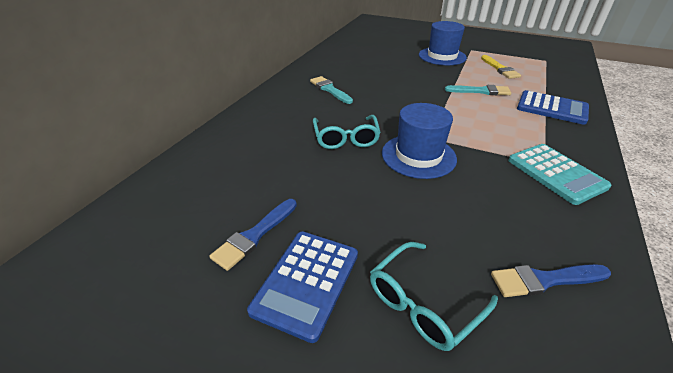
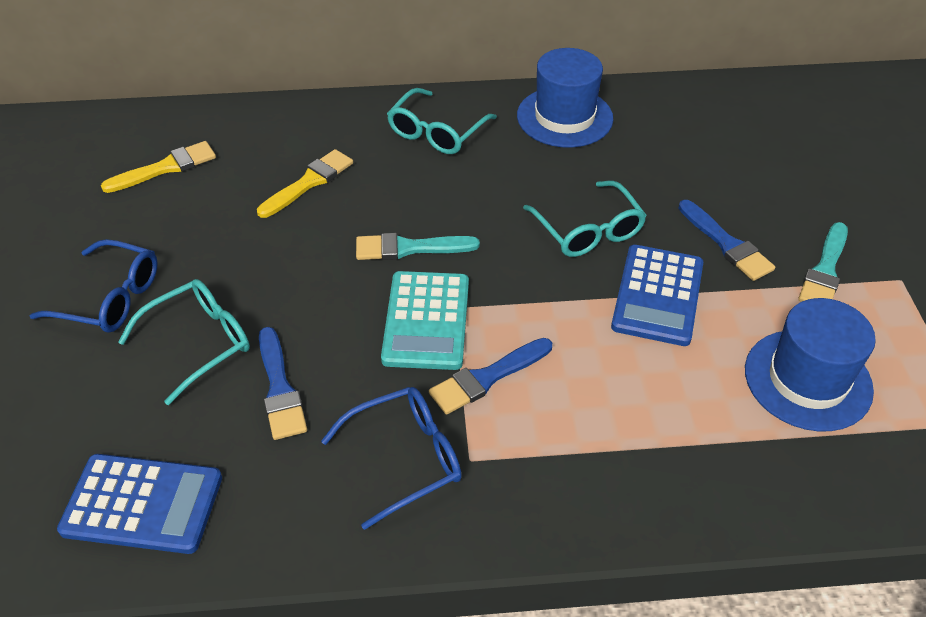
blue brush: [209,199,297,271] [491,264,611,297] = 2 -> [259,327,307,440] [429,338,552,415] [679,200,775,281] = 3
blue glasses: none = 0 -> [30,239,158,333] [321,387,462,530] = 2
turquoise glasses: [313,115,381,149] [370,242,498,351] = 2 -> [118,279,250,405] [387,88,497,154] [523,181,647,257] = 3
yellow brush: [481,55,521,79] = 1 -> [101,141,216,193] [257,149,353,218] = 2

